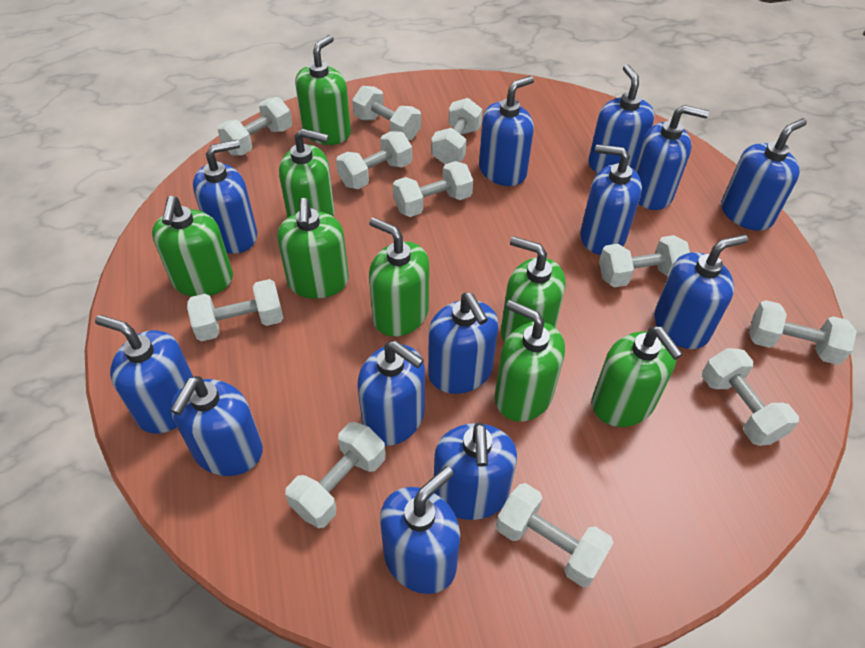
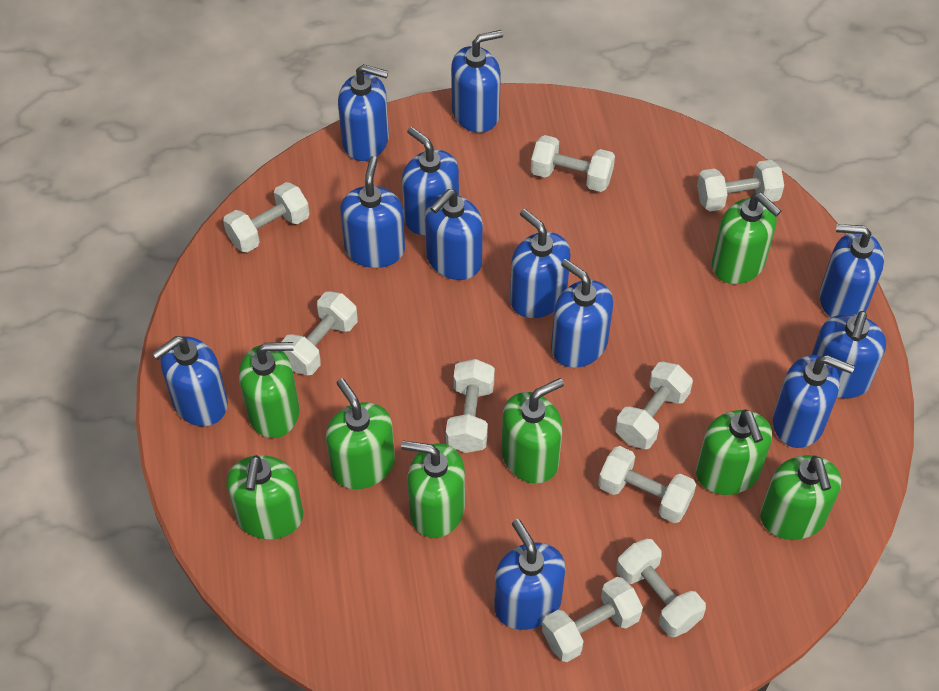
blue soap dispenser: [95,315,193,434] [170,376,263,476] [193,140,257,254] [358,341,425,446] [380,466,460,594] [428,293,498,394] [434,423,517,520] [479,76,534,186] [580,144,642,255] [588,64,655,173] [635,105,709,210] [654,234,748,349] [721,118,807,231] = 13 -> [152,336,228,426] [338,64,389,161] [340,156,405,268] [402,127,459,235] [425,189,483,280] [451,30,503,133] [494,519,566,630] [510,209,571,318] [551,259,613,368] [773,355,855,448] [812,311,886,398] [820,224,884,317] = 12
white dumbbell: [187,279,284,341] [217,97,292,156] [285,422,386,528] [336,131,412,189] [352,86,421,141] [393,161,473,217] [431,98,482,164] [496,483,613,587] [599,235,690,288] [702,348,799,446] [749,300,857,365] = 11 -> [223,182,310,253] [281,291,358,375] [446,359,495,453] [531,135,615,192] [542,577,643,662] [598,446,696,523] [615,362,693,449] [616,539,706,637] [697,160,784,211] = 9

